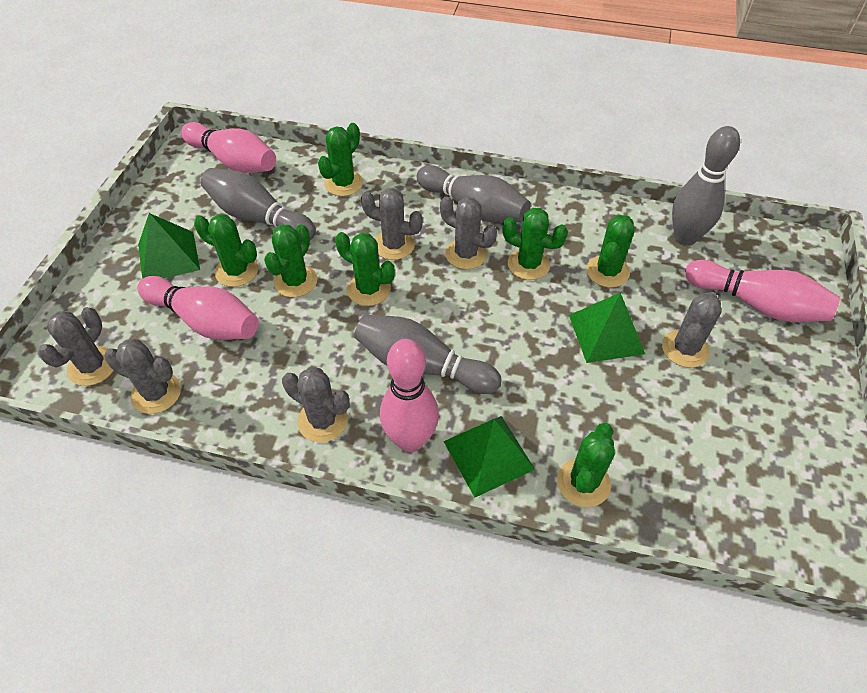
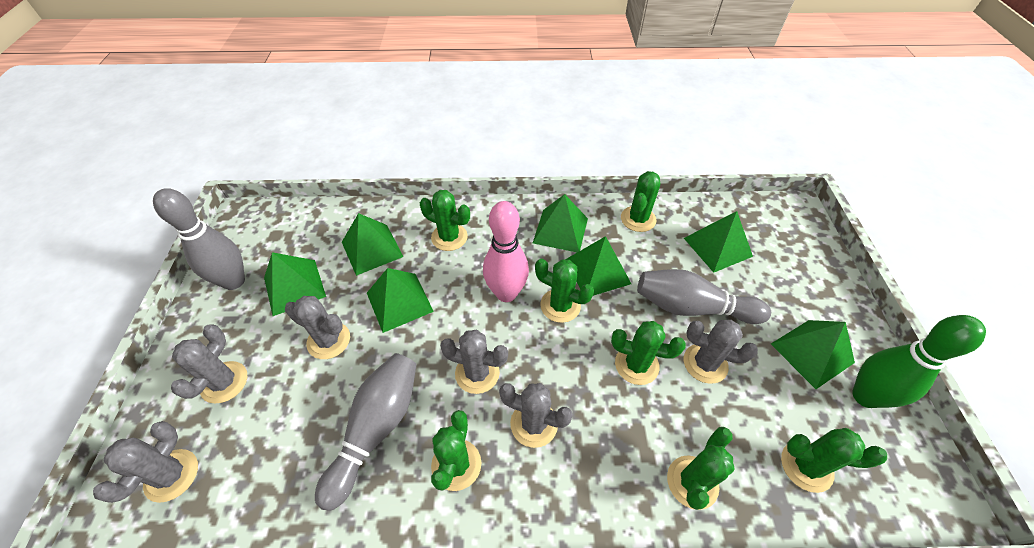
green bowling pin: none = 0 -> [852,315,986,408] = 1
green pyramid: [138,213,200,279] [443,416,535,497] [569,292,645,363] = 3 -> [264,252,326,316] [342,213,403,276] [367,268,434,333] [533,194,588,252] [565,236,631,296] [684,211,753,273] [771,320,855,389] = 7
grey bowling pin: [201,168,316,240] [354,315,501,394] [417,165,531,223] [672,126,740,246] = 4 -> [153,188,245,290] [315,353,417,511] [637,269,771,324] = 3
pink bowling pin: [137,276,259,340] [181,122,276,173] [380,339,439,452] [685,260,840,322] = 4 -> [483,201,529,302] = 1

